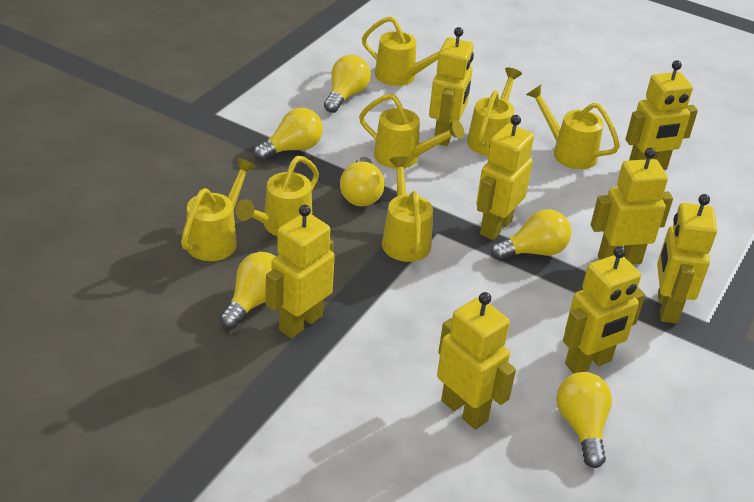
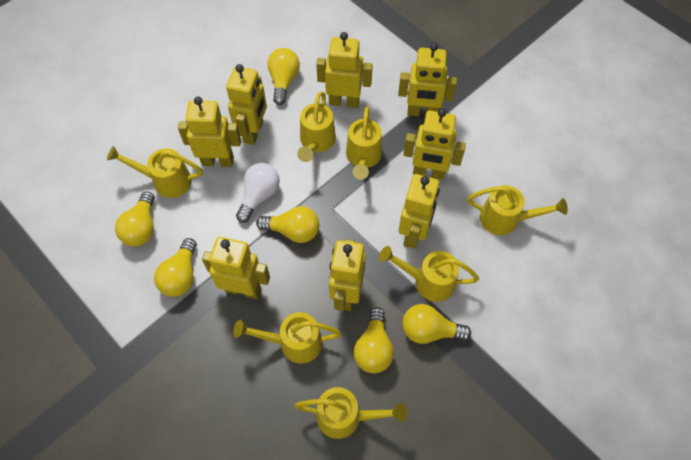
white light bulb: none = 0 -> [236,163,280,223] = 1

